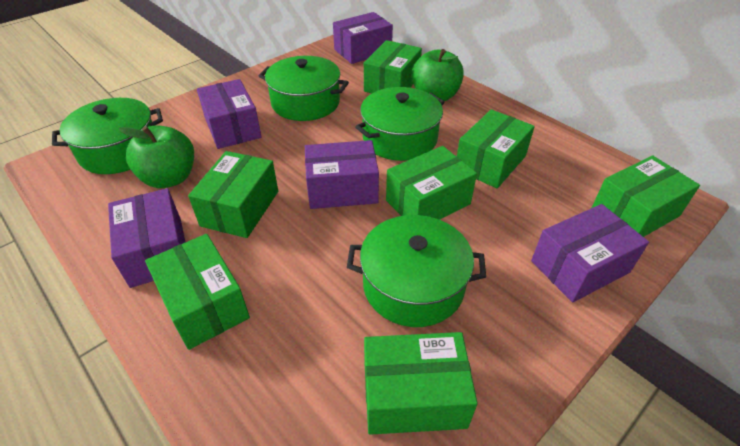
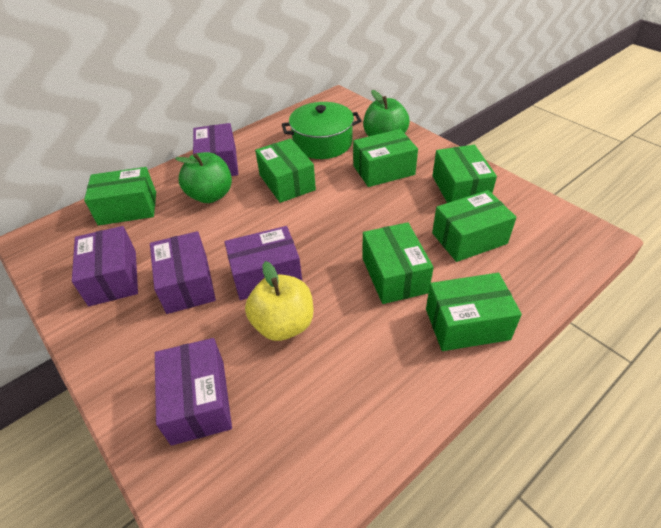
green pot: [52,98,163,174] [259,56,349,121] [347,215,486,327] [355,87,445,161] = 4 -> [282,102,362,159] = 1
yellow apple: none = 0 -> [245,261,313,341] = 1

